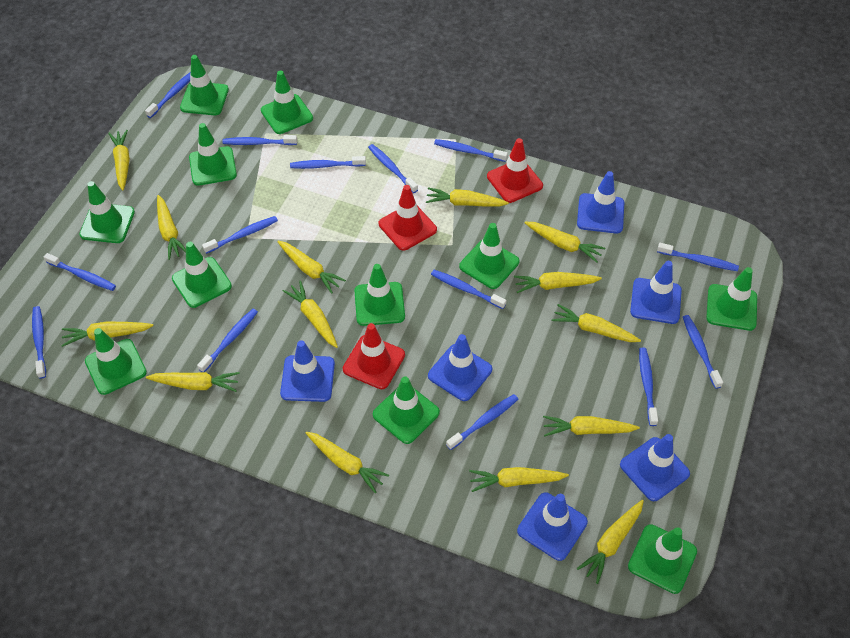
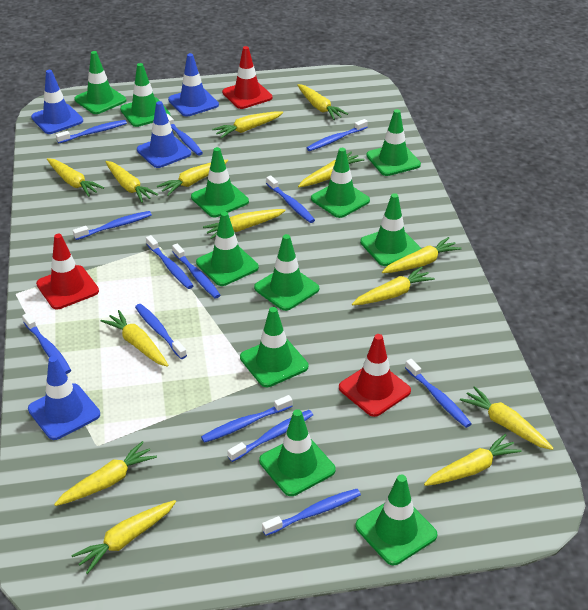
blue toothbrush: [32,306,46,379] [44,253,116,291] [145,73,190,118] [197,309,258,372] [202,216,278,254] [222,135,297,145] [290,156,366,169] [368,144,418,193] [431,270,506,309] [434,139,508,162] [446,394,518,450] [639,348,658,426] [657,243,739,271] [683,315,723,389] = 14 -> [22,313,71,374] [56,120,127,143] [73,211,152,240] [135,304,187,359] [146,235,193,289] [167,114,203,156] [172,244,220,299] [201,395,292,443] [227,410,313,462] [262,489,361,536] [266,175,315,223] [307,119,368,151] [405,359,472,428] = 13
blue traffic cone: [280,340,335,402] [428,334,492,401] [517,492,588,561] [577,171,624,234] [620,434,690,501] [630,261,682,324] = 6 -> [28,356,100,440] [31,70,83,134] [137,101,191,168] [168,53,219,117] = 4

